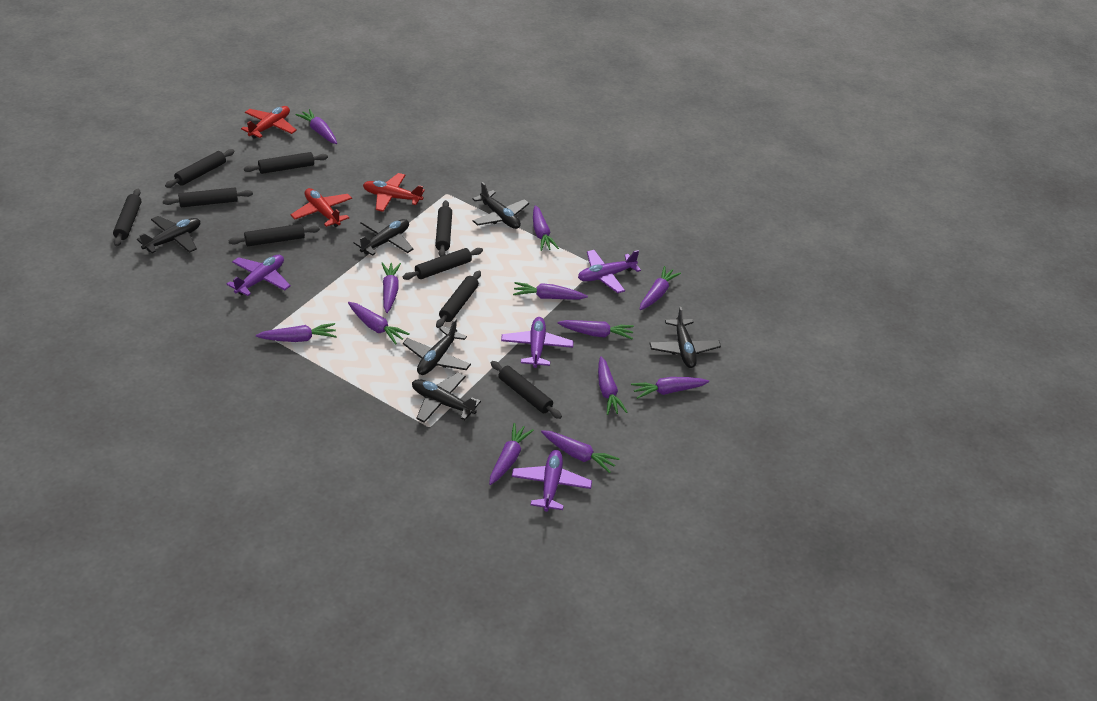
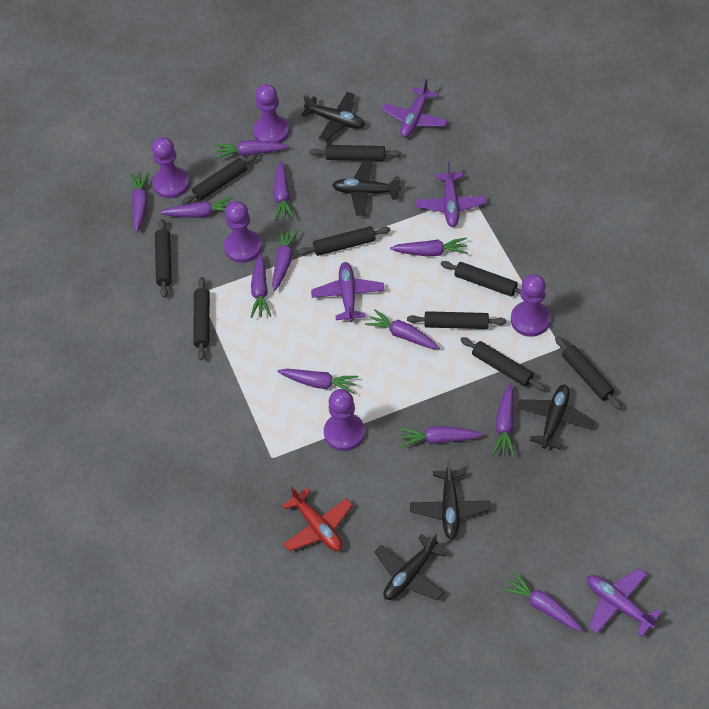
black plane: [137,216,200,253] [354,219,413,256] [403,318,471,375] [412,373,481,423] [473,182,529,229] [650,307,721,368] = 6 -> [301,92,365,142] [332,160,401,216] [375,533,447,600] [410,460,491,539] [517,385,594,449] = 5
purple pawn: none = 0 -> [152,137,190,198] [224,201,262,263] [253,84,289,143] [324,389,365,451] [511,274,551,337] = 5
red plane: [241,106,297,139] [291,188,352,227] [363,173,425,212] = 3 -> [282,486,353,551] = 1

